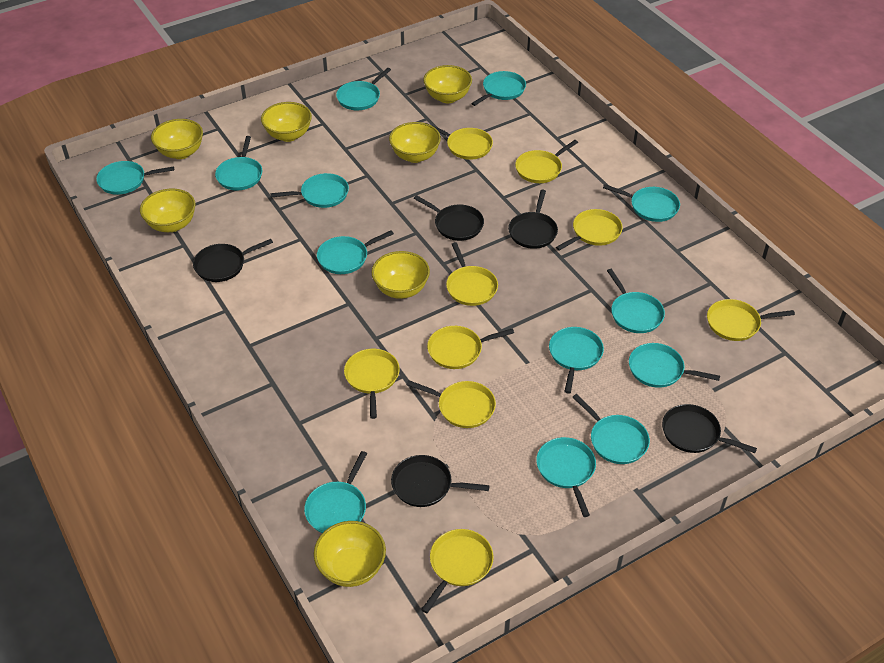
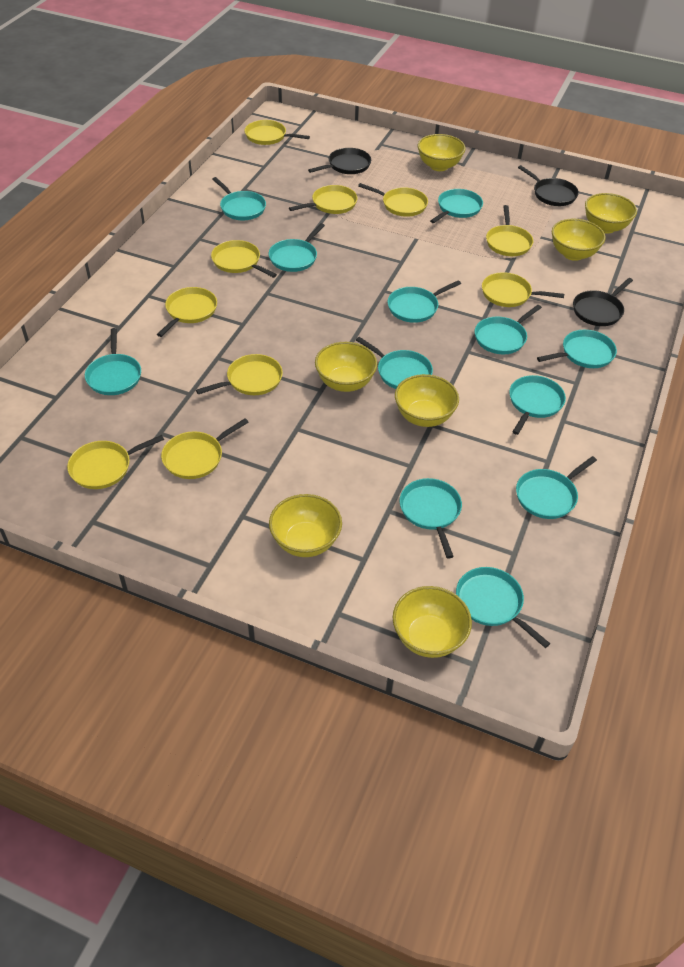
black pan: [193,239,273,282] [391,455,489,507] [414,195,484,241] [508,189,558,249] [662,404,757,453] = 5 -> [308,148,371,174] [518,165,579,206] [573,278,633,326] = 3
turquoise pan: [96,161,174,195] [215,136,262,190] [270,173,349,208] [304,451,367,533] [317,230,394,274] [336,68,391,110] [471,71,526,106] [536,437,596,517] [549,327,604,394] [572,394,650,464] [603,184,680,222] [607,269,665,333] [629,343,720,388] = 13 -> [85,328,141,395] [212,177,266,220] [269,223,325,272] [356,337,433,389] [388,280,461,323] [400,478,462,559] [430,189,483,223] [456,567,550,648] [475,305,542,354] [509,375,566,435] [516,456,597,519] [537,330,617,368] = 12
yellow pan: [344,349,400,419] [406,380,496,428] [421,529,494,613] [426,123,493,160] [427,326,514,369] [446,242,498,306] [515,140,578,183] [556,209,623,251] [707,299,795,341] = 9 -> [67,435,164,489] [157,287,217,337] [161,418,249,479] [196,354,283,395] [211,240,277,278] [245,120,310,145] [289,185,357,214] [358,183,428,217] [482,272,564,307] [486,205,533,256] = 10

